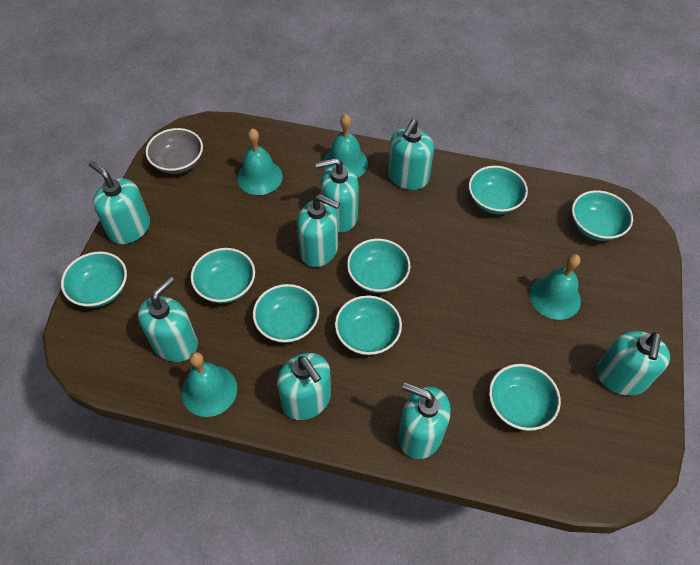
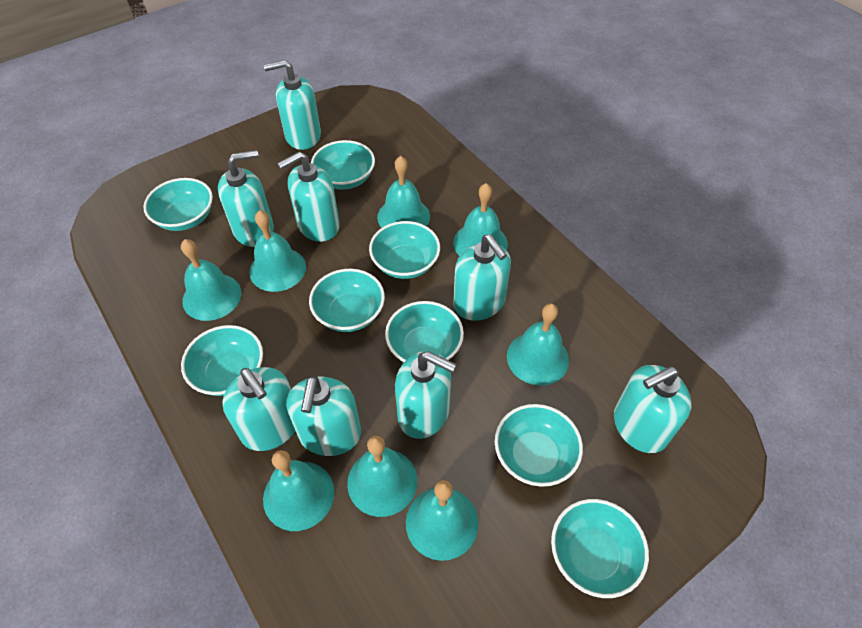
grey bowl: [146,128,203,174] = 1 -> none = 0
turquoise bell: [182,352,237,417] [237,128,283,195] [324,114,368,178] [529,254,581,320] = 4 -> [181,239,241,321] [249,210,306,292] [263,450,334,531] [347,436,417,517] [377,156,430,228] [406,480,478,561] [453,183,508,256] [507,304,569,386] = 8

